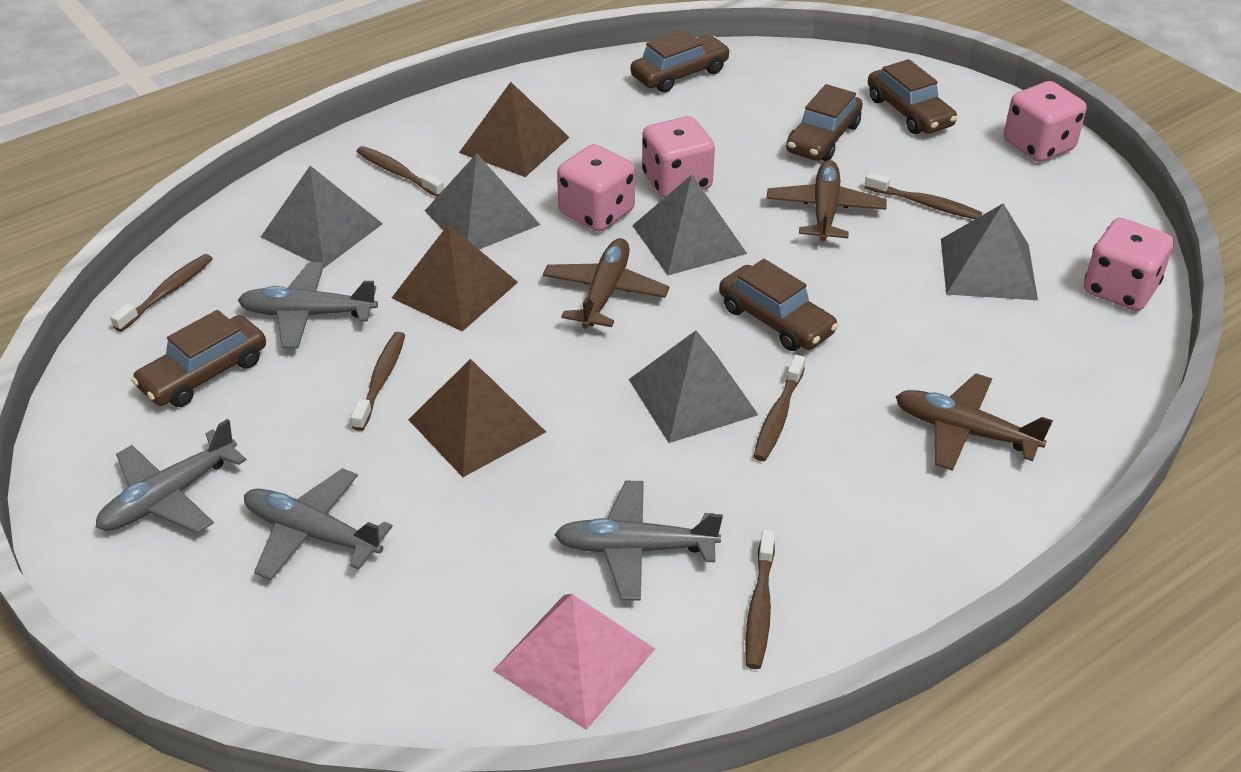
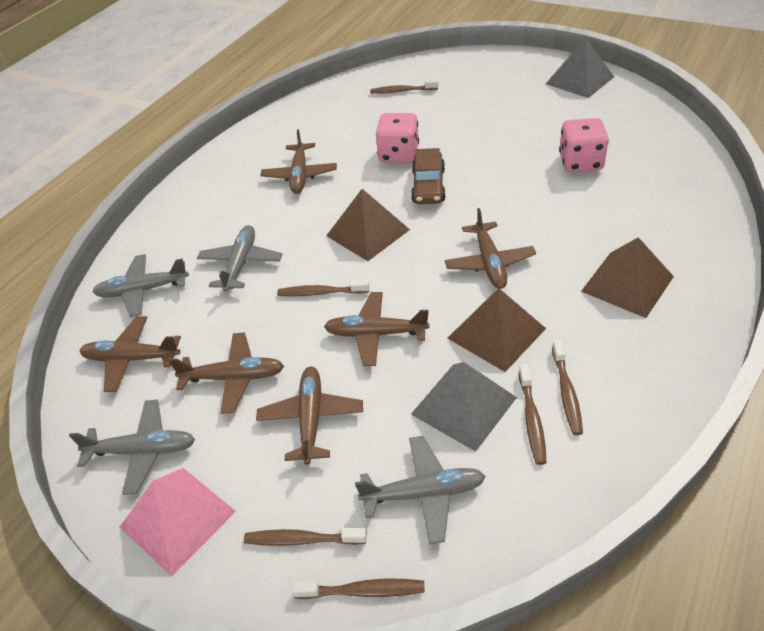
brown car: [131,310,266,407] [630,30,731,93] [719,259,839,351] [786,84,863,161] [868,59,958,134] = 5 -> [411,148,446,204] = 1
brown plane: [543,238,669,329] [766,160,887,242] [896,373,1053,471] = 3 -> [80,316,181,392] [169,332,284,414] [256,366,363,465] [260,129,337,194] [324,292,430,366] [445,208,536,289] = 6
grey pyramid: [261,166,383,268] [425,153,540,249] [629,331,758,443] [632,175,747,275] [941,204,1038,300] = 5 -> [411,362,517,452] [546,37,614,98] = 2
pink dice: [557,144,635,232] [642,116,715,198] [1004,81,1087,162] [1084,218,1174,311] = 4 -> [376,113,419,163] [559,118,609,172] = 2

